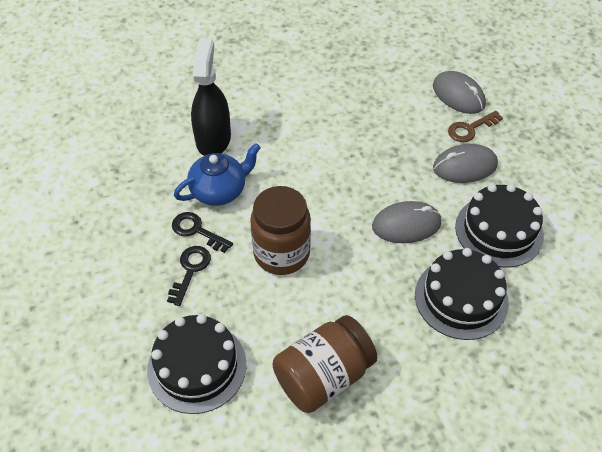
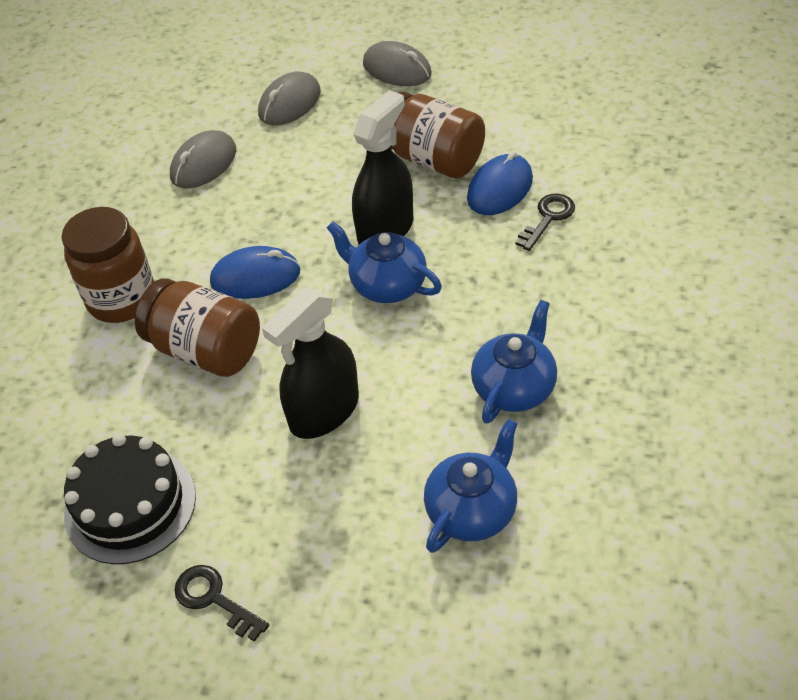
black cake: [147,314,246,414] [415,248,509,340] [455,184,544,268] = 3 -> [64,434,196,564] = 1
black spray bottle: [191,39,231,156] = 1 -> [262,288,359,439] [352,90,413,245] = 2
blue mouse: none = 0 -> [210,246,300,299] [467,151,533,215] = 2
blue teapot: [174,143,261,206] = 1 -> [327,221,442,303] [424,419,518,553] [471,300,557,424] = 3
brown jar: [250,186,311,275] [273,315,377,413] = 2 -> [61,207,154,323] [135,278,260,377] [390,92,485,178] = 3
brown key: [448,111,503,142] = 1 -> none = 0

